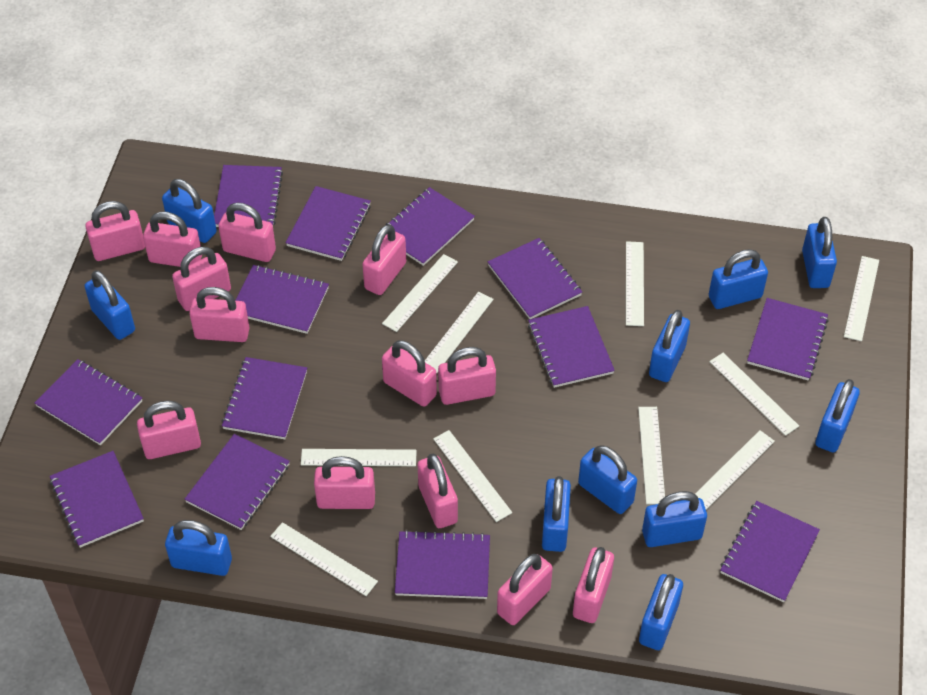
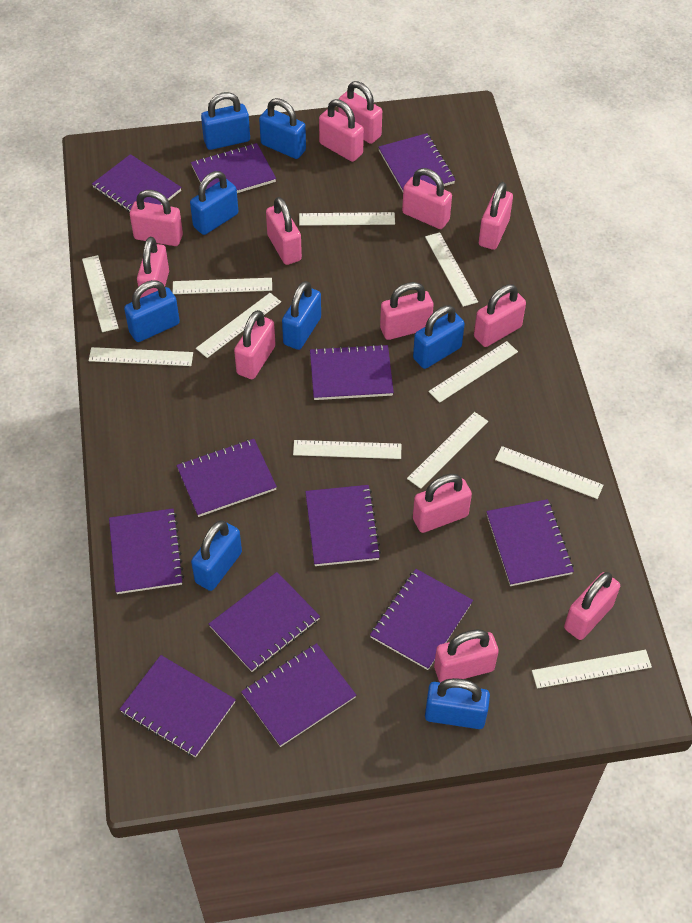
blue padlock: [84,270,135,340] [162,179,217,243] [165,520,232,576] [542,476,571,552] [578,445,637,514] [639,574,683,650] [642,491,707,547] [649,310,690,382] [709,249,768,309] [802,217,837,288] [815,379,860,452] = 11 -> [124,280,180,342] [190,171,238,235] [191,520,242,591] [201,92,250,150] [259,98,306,159] [282,281,321,350] [413,305,465,369] [425,678,490,729] = 8
purple notebook: [35,359,142,445] [50,451,144,548] [185,434,290,530] [214,165,283,227] [222,357,307,439] [235,265,329,334] [286,186,371,261] [386,187,475,266] [395,530,490,599] [488,238,582,319] [528,306,615,388] [720,501,820,602] [747,298,829,381] = 13 -> [92,154,181,212] [109,508,184,594] [119,655,236,757] [176,439,277,517] [191,143,276,193] [209,572,320,672] [241,643,356,747] [305,485,381,566] [310,344,394,400] [370,569,473,670] [378,133,455,192] [486,499,574,586] = 12
white ruler: [270,522,378,596] [301,449,417,466] [382,254,458,332] [425,292,494,374] [433,430,512,522] [626,241,644,326] [638,407,665,504] [695,430,775,510] [709,353,799,436] [844,256,879,341] = 10 -> [82,255,119,332] [89,347,193,366] [173,278,272,294] [196,293,281,358] [293,440,401,459] [299,212,395,226] [407,412,488,489] [425,232,478,307] [429,341,518,403] [495,446,604,499] [532,650,652,689] = 11

